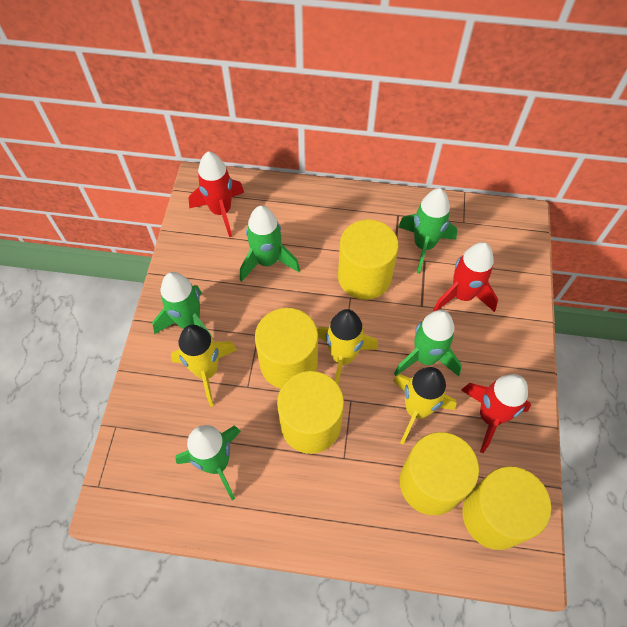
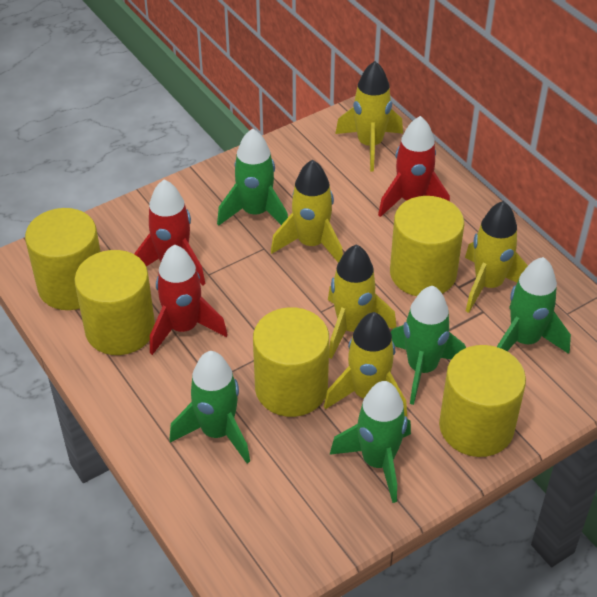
yellow rocket: [171,325,237,407] [317,309,378,384] [393,367,457,444] = 3 -> [271,159,343,263] [324,312,407,417] [328,244,396,359] [335,61,403,171] [465,201,528,313] = 5

